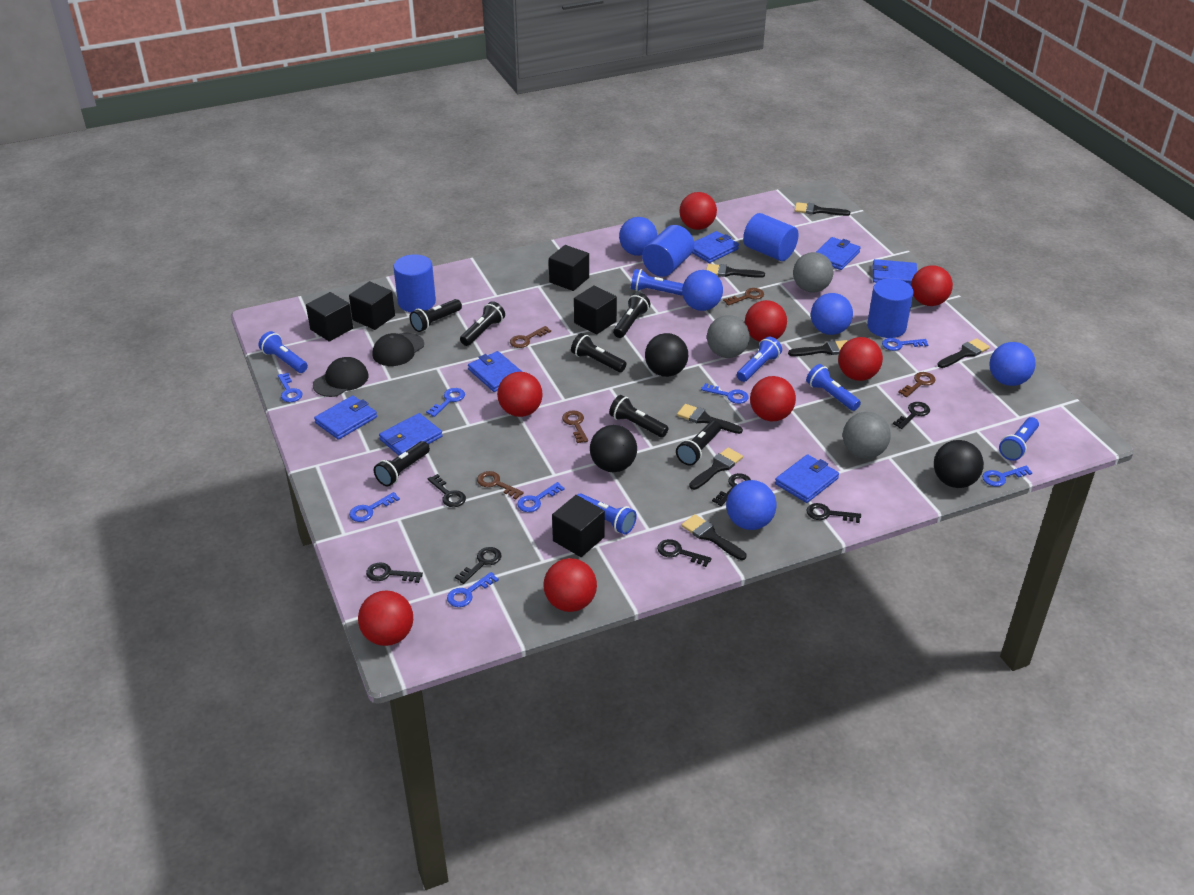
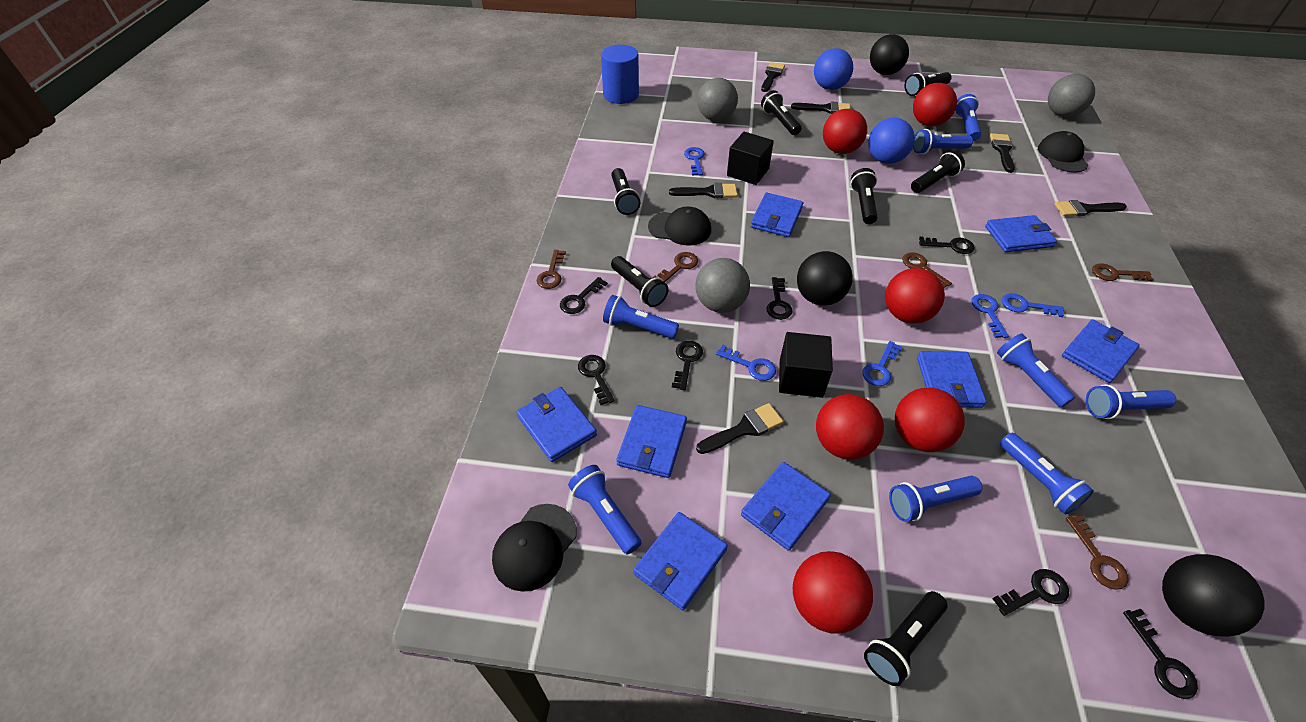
black brush: [677,404,743,434] [681,514,746,560] [689,448,743,490] [706,264,765,278] [788,340,847,356] [795,202,850,216] [937,338,990,368] = 7 -> [669,183,737,198] [696,403,783,454] [761,62,785,92] [791,102,851,114] [990,133,1015,173] [1054,200,1127,216] = 6
black cap: [313,357,369,397] [372,333,424,366] = 2 -> [492,504,577,592] [648,206,711,246] [1038,131,1089,173] = 3
black cube: [306,292,353,342] [349,281,395,330] [549,245,589,291] [552,495,605,557] [574,285,617,335] = 5 -> [727,132,774,185] [779,332,833,398] = 2
blue ball: [619,217,657,256] [682,270,723,311] [726,480,777,530] [811,293,853,335] [989,342,1036,386] = 5 -> [814,48,853,90] [868,118,915,164] = 2
blue cylinder: [394,254,436,312] [642,225,694,277] [743,213,799,261] [867,278,913,338] = 4 -> [601,45,639,104] = 1
blue flashlight: [258,331,308,373] [577,494,637,534] [631,269,683,296] [737,337,782,382] [806,364,861,411] [999,417,1039,461] = 6 -> [568,465,641,554] [603,295,679,339] [889,476,982,522] [913,129,973,154] [955,94,982,141] [997,333,1075,407] [1000,433,1094,514] [1086,384,1176,419] = 8
blue key: [278,373,302,402] [349,492,400,522] [426,388,465,417] [447,572,499,607] [517,482,565,512] [701,383,749,404] [882,338,928,351] [982,466,1032,487] = 8 -> [684,147,705,176] [716,345,776,381] [862,341,902,386] [972,294,1009,338] [1002,293,1064,317] = 5
blue wallet: [314,395,377,440] [379,413,443,456] [468,351,522,392] [692,231,739,263] [775,454,839,503] [816,237,861,270] [872,259,917,285] = 7 -> [516,387,597,462] [616,405,687,478] [633,512,728,610] [741,462,831,551] [750,193,803,237] [917,351,987,408] [985,215,1057,252] [1062,319,1140,383] = 8
red ball: [358,590,413,646] [497,372,543,417] [543,558,597,612] [679,192,717,230] [745,300,787,342] [750,376,796,421] [838,337,883,381] [911,265,953,306] = 8 -> [793,551,873,633] [816,394,884,460] [823,109,867,154] [885,268,945,324] [895,388,965,452] [913,83,957,126] = 6

